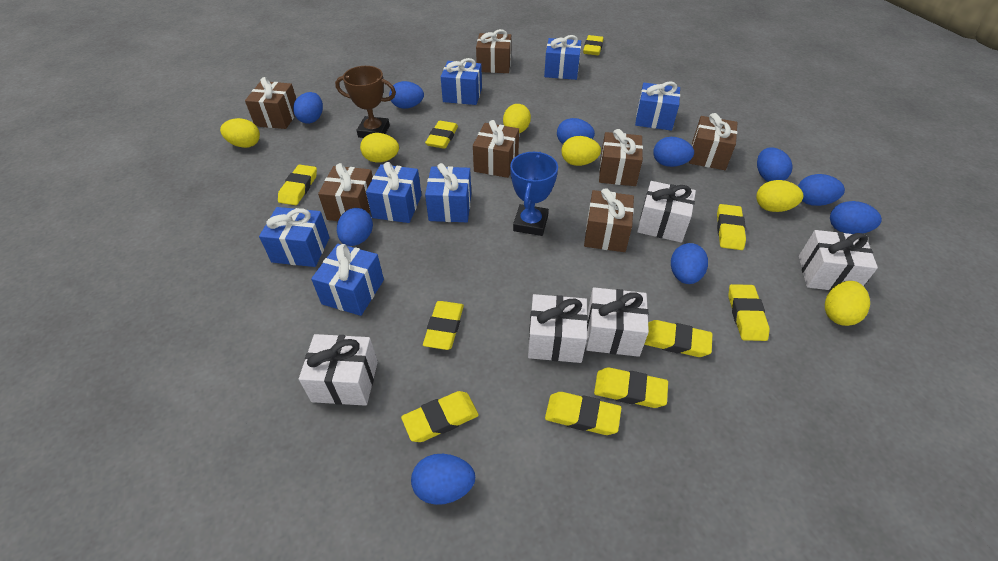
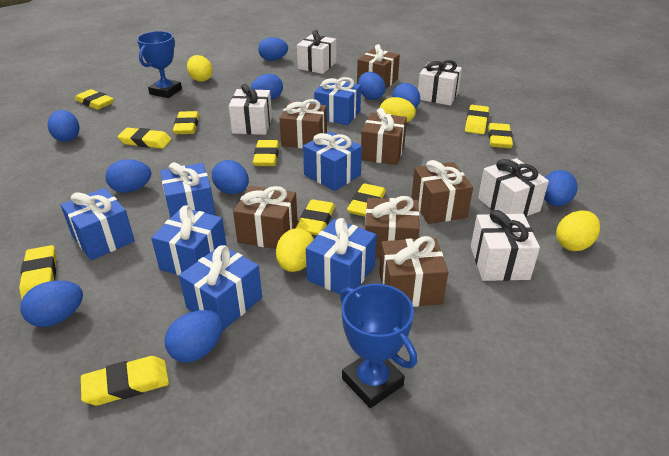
blue trophy: [510,152,558,236] = 1 -> [137,31,182,98] [340,284,417,408] = 2
brown trophy: [335,66,396,138] = 1 -> none = 0
yellow egg: [220,118,260,148] [360,133,399,163] [503,104,531,133] [561,136,601,166] [756,180,803,212] [825,281,870,326] = 6 -> [187,55,213,82] [276,228,314,272] [379,97,416,123] [556,210,600,251] = 4

